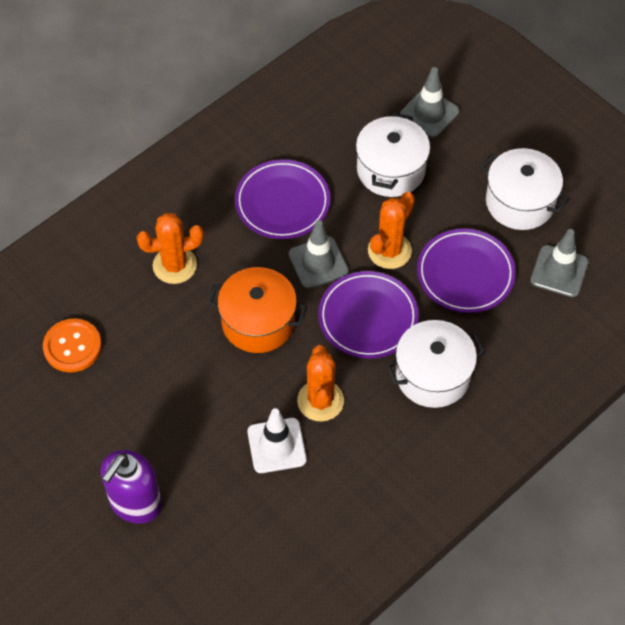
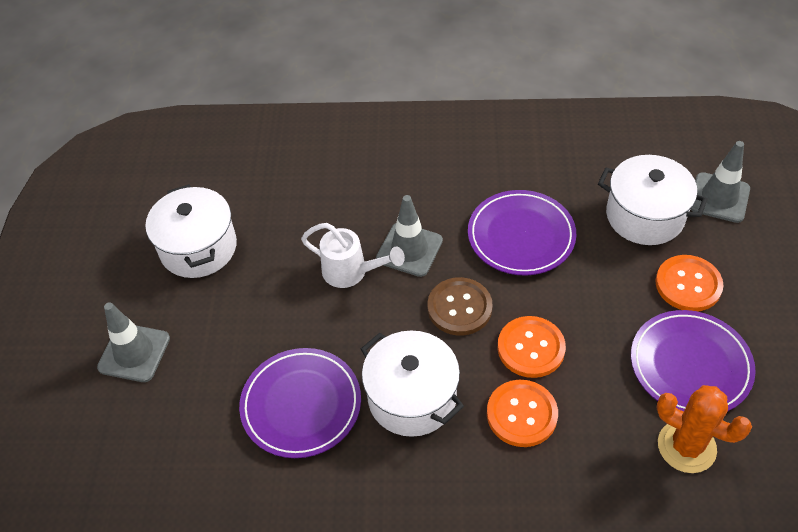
brown button: none = 0 -> [427,277,493,336] = 1
orange button: [43,319,102,372] = 1 -> [487,380,558,447] [498,316,566,378] [656,255,724,312] = 3
orange cactus: [137,213,204,284] [297,345,344,422] [368,192,415,269] = 3 -> [656,385,752,473] = 1
orange pot: [207,267,307,353] = 1 -> none = 0
purple soap dispenser: [101,450,162,524] = 1 -> none = 0
white traffic cone: [247,408,307,473] = 1 -> none = 0
white watering can: none = 0 -> [301,223,405,288] = 1

